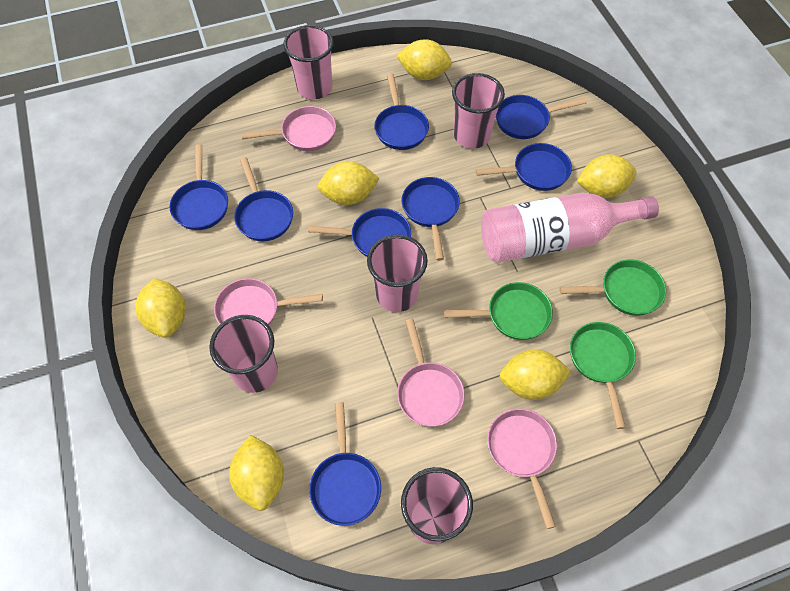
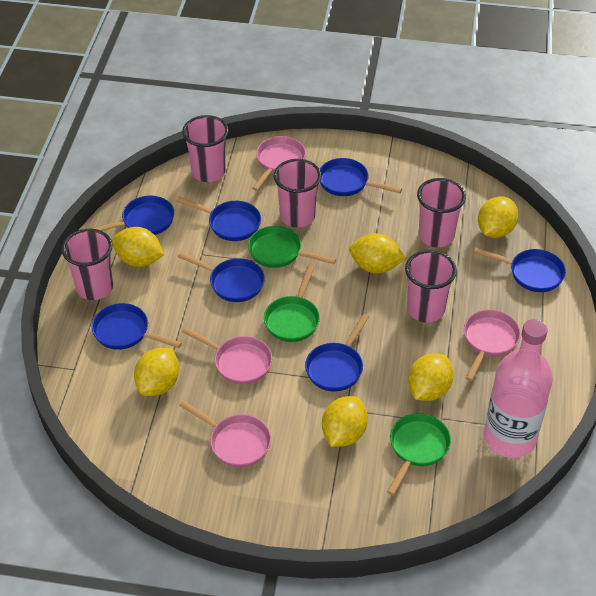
blue pan: [169,144,228,230] [234,157,293,241] [308,208,411,257] [309,402,381,526] [374,73,429,150] [402,177,460,261] [476,143,572,191] [496,95,587,139] = 8 -> [92,196,174,235] [92,303,182,350] [176,196,261,241] [177,252,265,302] [305,314,369,392] [320,158,402,196] [474,247,566,292] = 7

